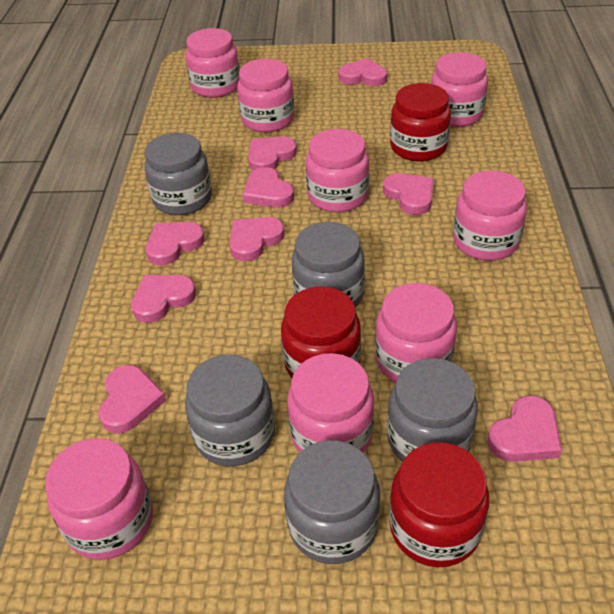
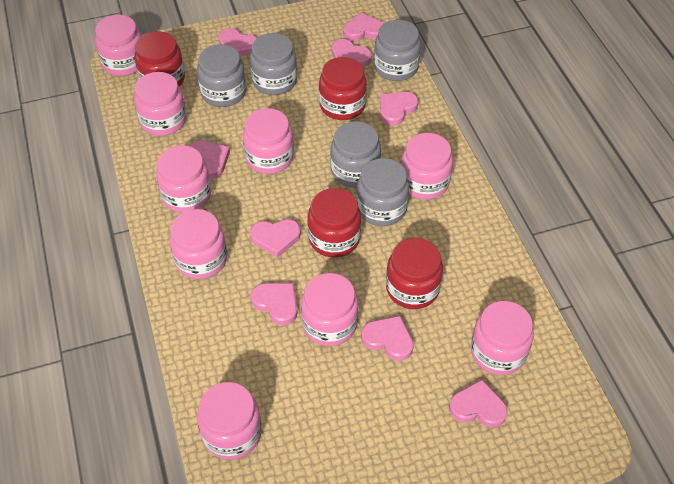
pink jar: [45,438,153,560] [185,28,240,98] [237,59,294,132] [287,353,374,453] [306,129,369,212] [375,283,457,383] [431,52,488,127] [453,170,527,261] = 8 -> [95,15,141,76] [134,72,187,136] [156,145,211,213] [170,209,227,279] [197,382,262,460] [243,108,294,174] [301,273,358,346] [401,133,453,200] [471,301,534,375] = 9
red jar: [281,286,361,378] [389,442,489,567] [390,83,451,161] = 3 -> [134,31,185,86] [308,188,361,258] [319,57,367,120] [386,238,443,309] = 4

